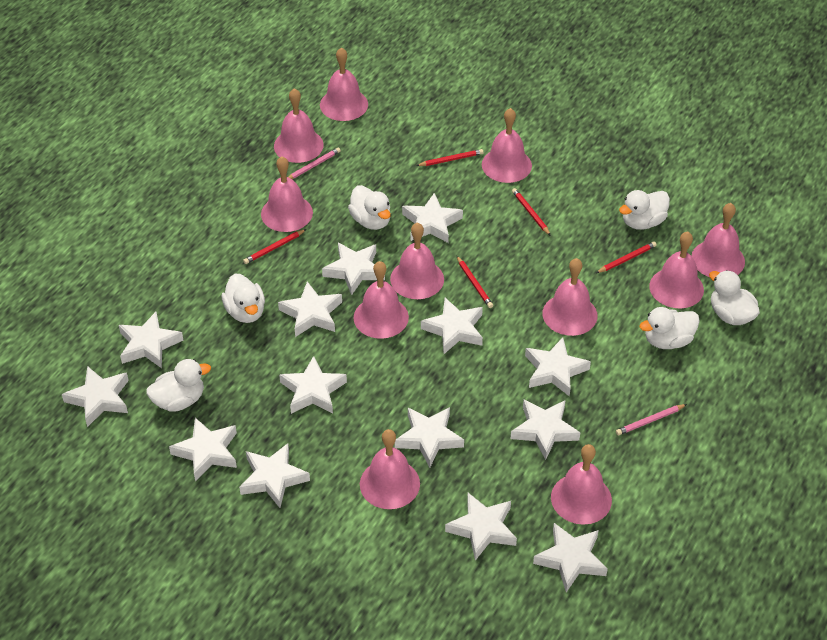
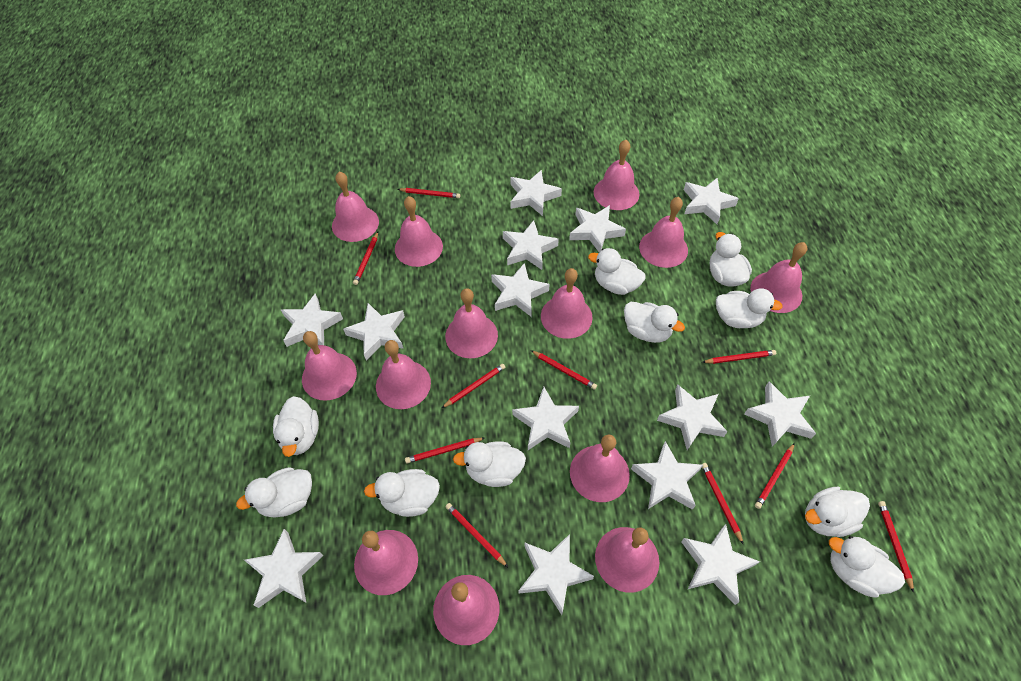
pink bell: [261,156,313,232] [274,88,324,163] [320,48,368,121] [354,261,409,339] [360,429,420,509] [390,222,444,299] [482,108,532,183] [542,258,598,336] [551,444,612,525] [649,231,704,309] [692,203,745,277] = 11 -> [302,331,357,401] [332,171,379,242] [354,530,418,595] [376,340,431,409] [395,196,443,267] [433,575,499,645] [445,288,498,358] [541,268,593,339] [570,434,630,502] [594,140,640,210] [595,527,659,593] [639,197,688,268] [750,242,807,313] = 13
pink pencil: [288,147,341,179] [616,404,687,435] = 2 -> none = 0
red pencil: [243,229,306,264] [416,149,484,166] [457,256,493,308] [512,188,551,236] [596,242,657,273] = 5 -> [353,232,378,285] [398,188,460,198] [405,438,485,463] [442,364,505,408] [445,503,508,567] [531,350,597,390] [701,463,744,545] [702,350,776,364] [755,443,795,509] [878,501,914,593] = 10
white duck: [146,359,211,412] [222,273,265,323] [348,185,391,230] [619,190,670,230] [639,307,700,349] [709,270,760,325] = 6 -> [236,467,312,518] [273,396,319,457] [364,469,440,517] [453,441,526,487] [588,248,646,295] [624,302,685,343] [710,232,752,287] [716,288,783,328] [805,487,870,537] [829,536,905,598] = 10

